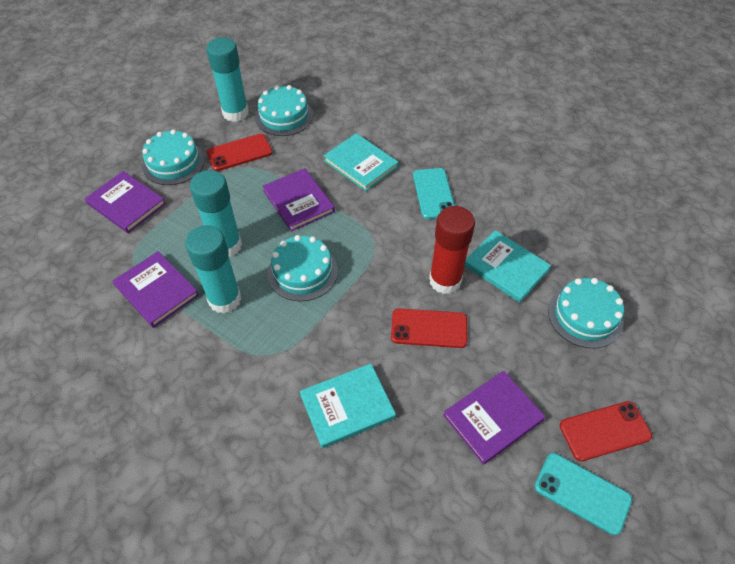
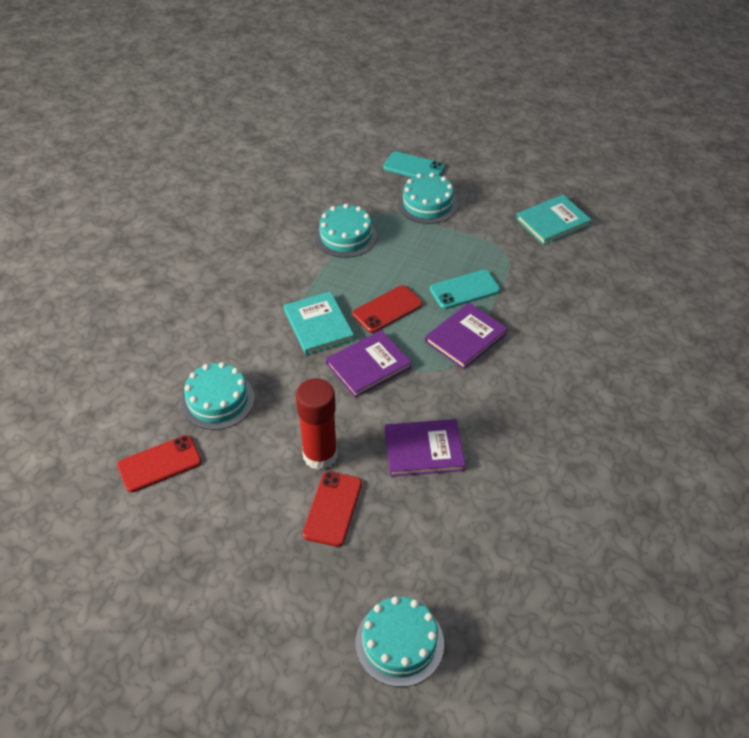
purple book: [85,171,166,233] [113,251,199,328] [262,168,335,232] [443,371,545,465] = 4 -> [326,330,412,398] [385,419,465,477] [425,303,508,369] = 3
turquoise book: [300,363,396,448] [324,133,398,191] [464,230,551,303] = 3 -> [284,291,354,355] [516,195,591,245] = 2
turquoise glue stick: [185,225,241,314] [190,170,242,257] [206,37,249,122] = 3 -> none = 0

